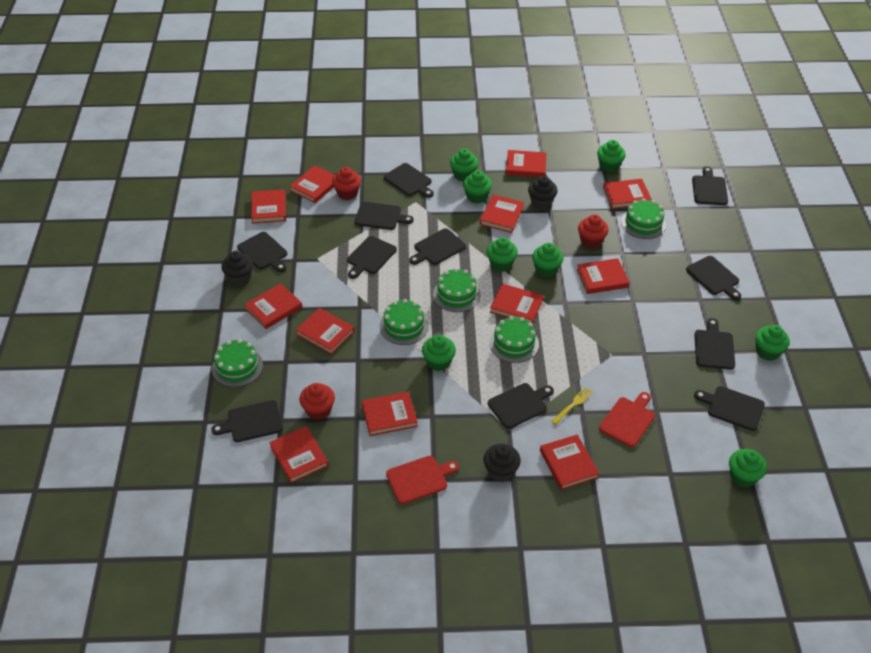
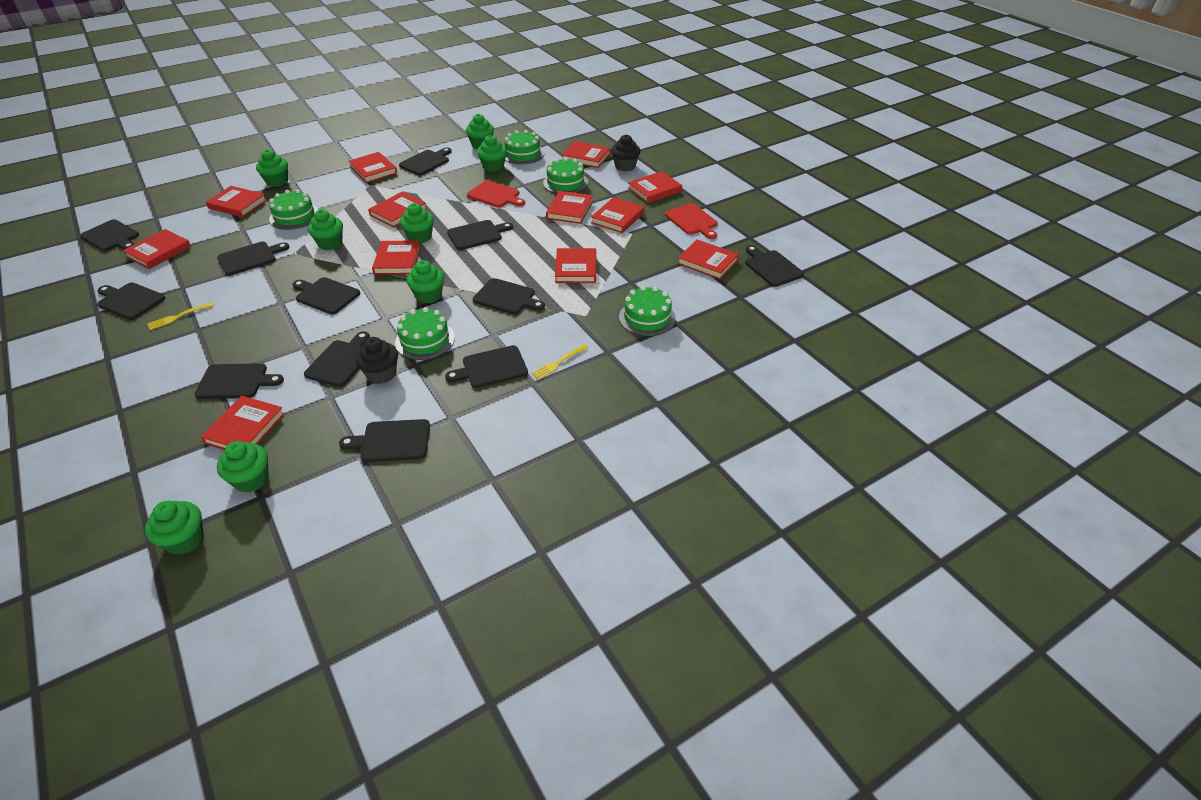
black cupcake: [221,251,253,286] [483,444,521,482] [528,176,557,209] = 3 -> [355,337,398,384] [611,134,640,171] = 2
black cutting board: [211,400,283,442] [237,232,287,272] [347,236,397,279] [354,202,414,230] [384,163,434,198] [409,228,466,265] [488,383,554,429] [686,256,741,300] [692,167,728,205] [694,318,735,370] [694,386,765,431] = 11 -> [80,219,139,251] [97,283,165,320] [194,363,284,399] [217,242,289,276] [292,277,360,314] [304,331,370,387] [339,419,430,462] [399,148,452,175] [445,345,528,388] [447,220,513,250] [473,278,545,314] [745,245,804,287] = 12
red cupcake: [299,383,335,420] [332,167,361,200] [578,214,609,249] = 3 -> none = 0
yellow fork: [551,387,593,425] = 1 -> [147,302,215,330] [531,344,589,380] = 2

